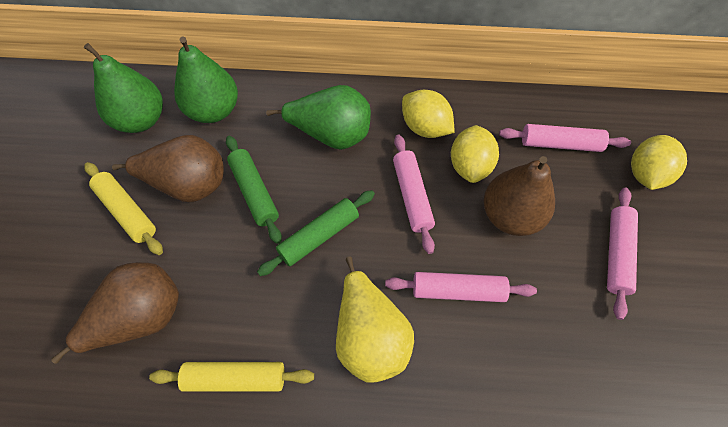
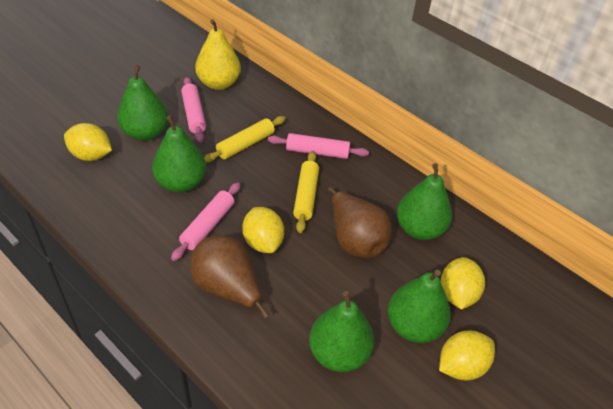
brown pear: [51,262,179,364] [112,135,224,202] [483,156,555,236] = 3 -> [190,236,269,318] [328,187,391,258] = 2
green pear: [84,43,163,133] [174,37,238,123] [266,85,371,150] = 3 -> [117,65,168,141] [152,116,206,193] [309,291,374,372] [388,270,451,343] [397,163,452,240] = 5
green rolling pin: [226,136,282,244] [257,190,375,276] = 2 -> none = 0
pink rolling pin: [385,272,537,302] [393,134,435,254] [499,124,631,152] [607,188,638,320] = 4 -> [171,182,240,261] [181,77,206,142] [268,133,369,159] = 3
yellow lemon: [402,90,455,138] [451,125,499,183] [631,135,687,190] = 3 -> [64,123,112,161] [242,207,284,253] [439,331,495,381] [441,257,485,310] = 4

